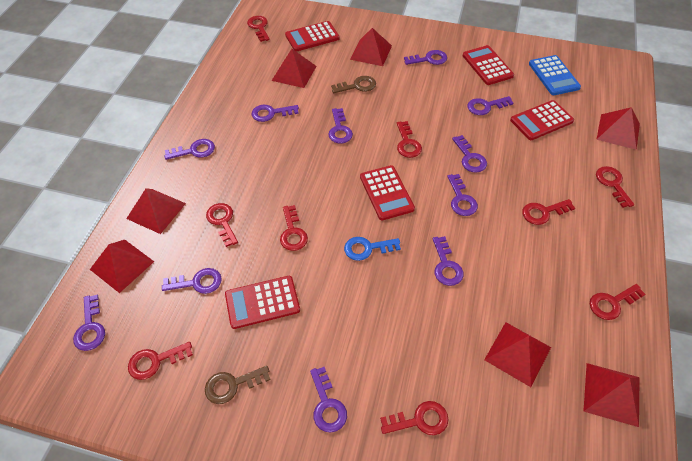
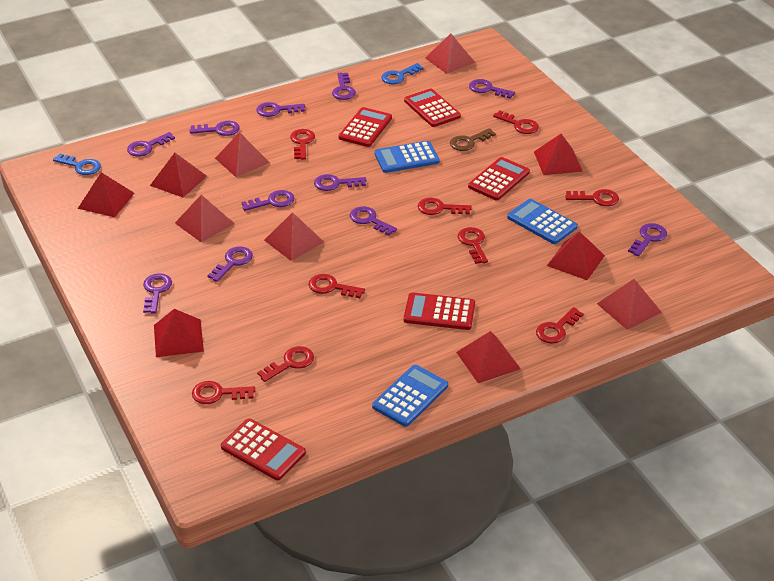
blue calculator: [529,55,581,95] = 1 -> [372,365,448,427] [374,141,440,173] [507,199,578,244] = 3
blue key: [344,237,401,261] = 1 -> [53,154,101,175] [381,63,424,84] = 2
brown key: [205,366,271,404] [331,76,376,93] = 2 -> [450,128,496,151] = 1
red pyramid: [90,240,154,293] [126,188,186,234] [272,49,317,88] [350,28,392,66] [484,322,551,387] [583,363,640,427] [596,107,640,150] = 7 -> [78,172,135,217] [150,153,207,198] [154,309,204,357] [175,195,235,242] [215,132,270,177] [264,212,324,261] [425,34,475,74] [456,331,521,383] [534,134,583,175] [547,232,605,280] [597,279,662,330] = 11

